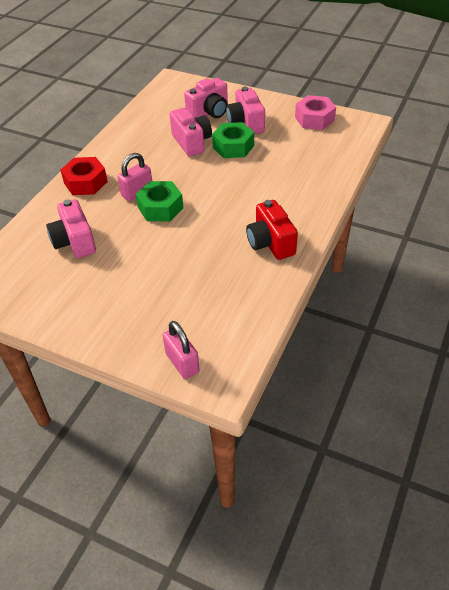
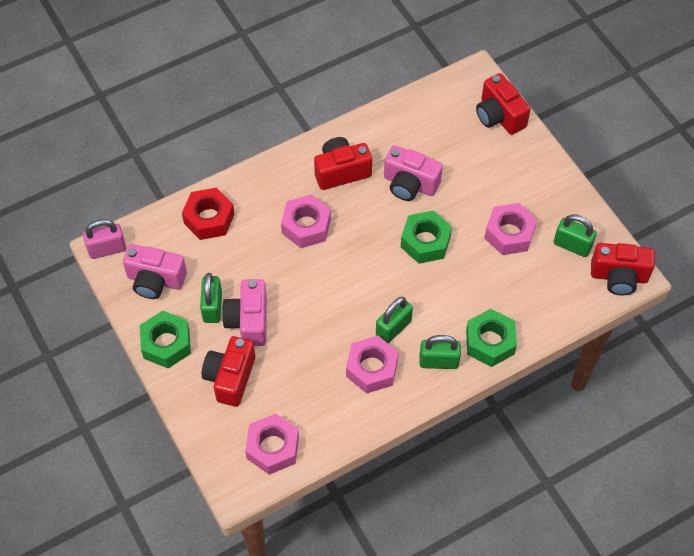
green nut: [136,181,183,221] [212,122,254,158] = 2 -> [140,311,191,368] [401,210,452,264] [466,309,517,367] = 3
green padlock: none = 0 -> [200,273,222,323] [376,297,413,343] [419,335,461,369] [554,214,597,257] = 4
pink camera: [46,199,96,258] [170,108,212,157] [184,78,228,118] [226,87,265,134] = 4 -> [123,244,187,299] [222,279,267,346] [384,145,443,201] = 3
pink nut: [295,95,336,130] = 1 -> [245,413,299,475] [281,194,331,248] [346,336,399,394] [484,203,537,255] = 4
pink padlock: [118,153,152,201] [163,321,200,379] = 2 -> [83,219,126,259] = 1
red camera: [246,200,298,260] = 1 -> [202,336,255,407] [314,137,372,190] [476,73,531,135] [591,243,655,295] = 4

